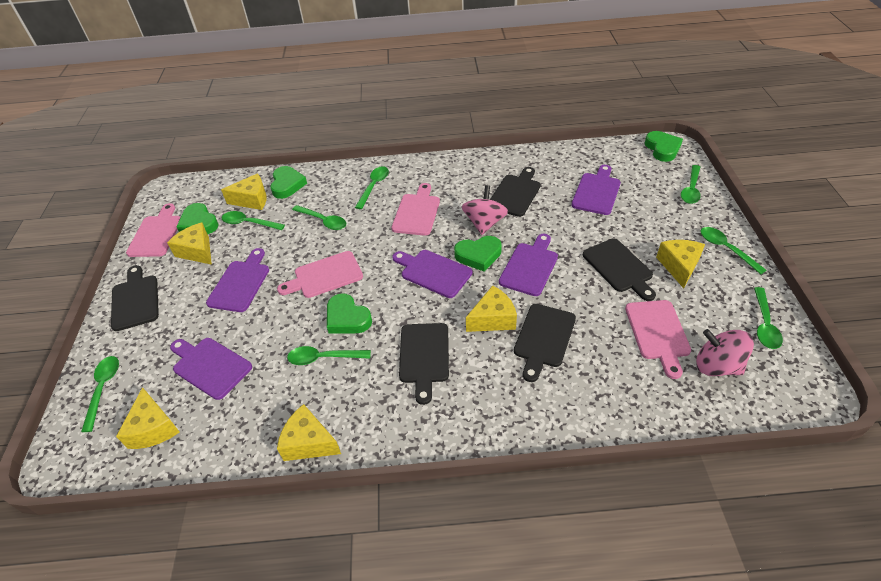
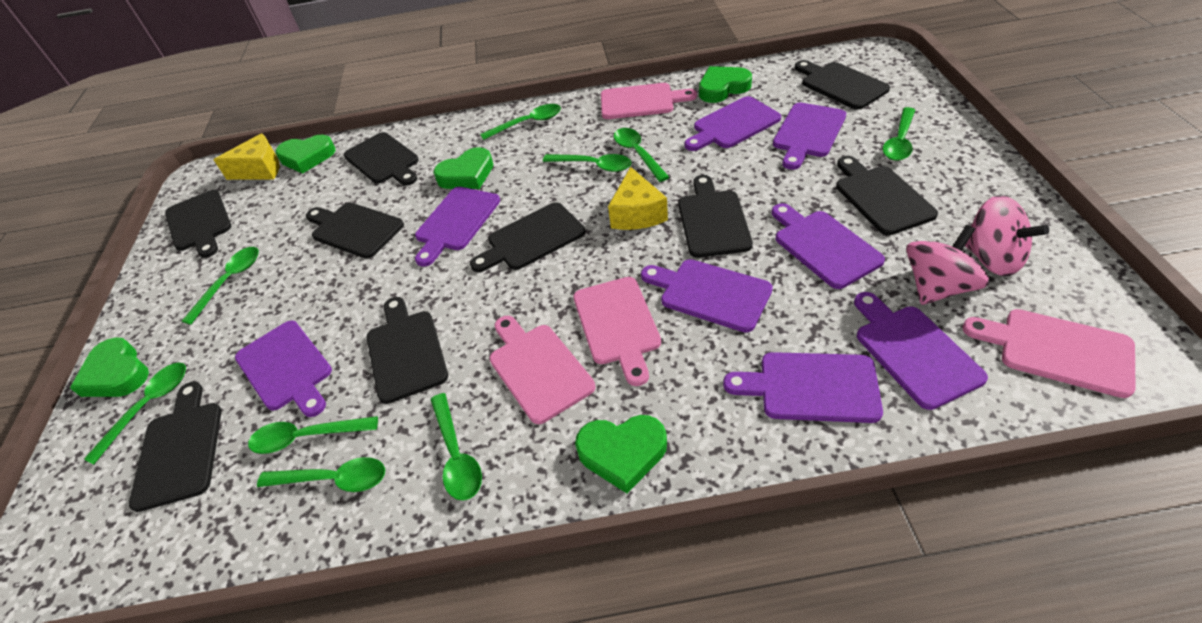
black cutting board: [111,265,159,331] [399,323,449,405] [490,167,541,217] [514,304,576,382] [583,238,656,301] = 5 -> [129,382,222,512] [165,190,231,258] [306,202,404,259] [344,132,419,186] [367,297,448,404] [470,202,585,272] [678,175,753,258] [795,60,890,110] [836,156,938,235] = 9
green spoon: [81,356,119,432] [222,211,285,230] [287,346,371,365] [292,205,346,230] [355,166,389,209] [681,165,701,204] [700,227,767,274] [754,287,783,349] = 8 -> [84,363,186,465] [182,247,259,325] [248,416,378,454] [257,457,385,492] [430,393,482,501] [480,104,561,140] [543,154,631,172] [614,128,669,182] [883,107,915,161] = 9
purple cutting board: [170,338,252,400] [206,248,269,312] [392,250,472,298] [499,234,558,296] [571,165,621,215] = 5 -> [235,320,332,417] [415,187,500,267] [641,259,773,333] [685,96,781,151] [723,352,883,423] [772,203,885,289] [773,102,846,170] [854,292,988,410] = 8
yellow cheese: [116,387,179,449] [167,223,212,265] [221,173,267,210] [277,404,341,461] [466,285,517,332] [656,240,705,288] = 6 -> [213,133,279,180] [608,167,668,230] = 2

